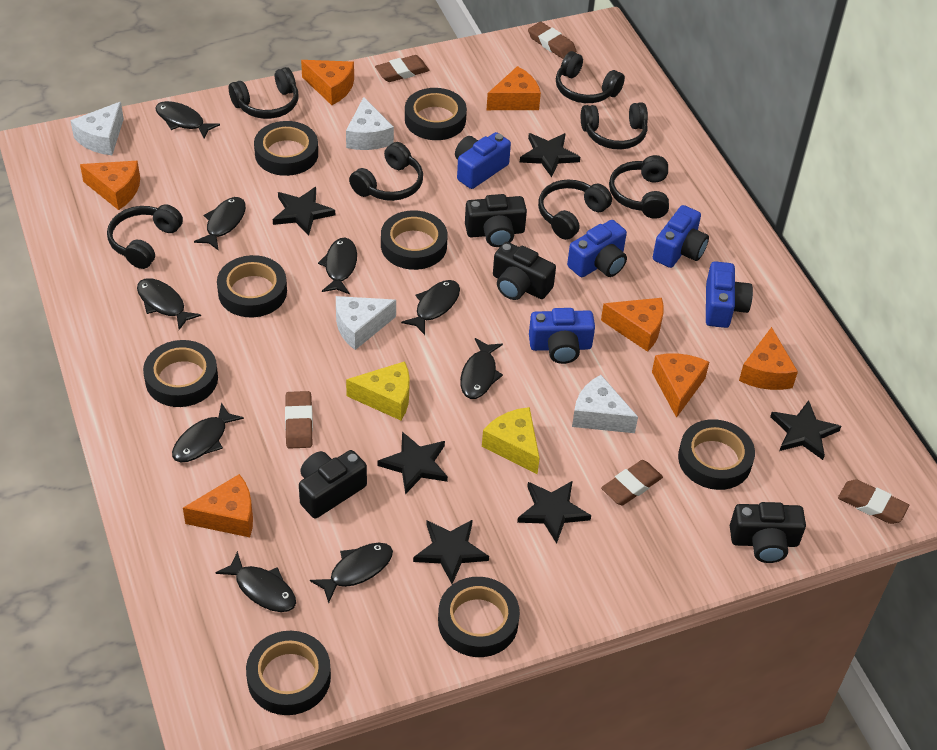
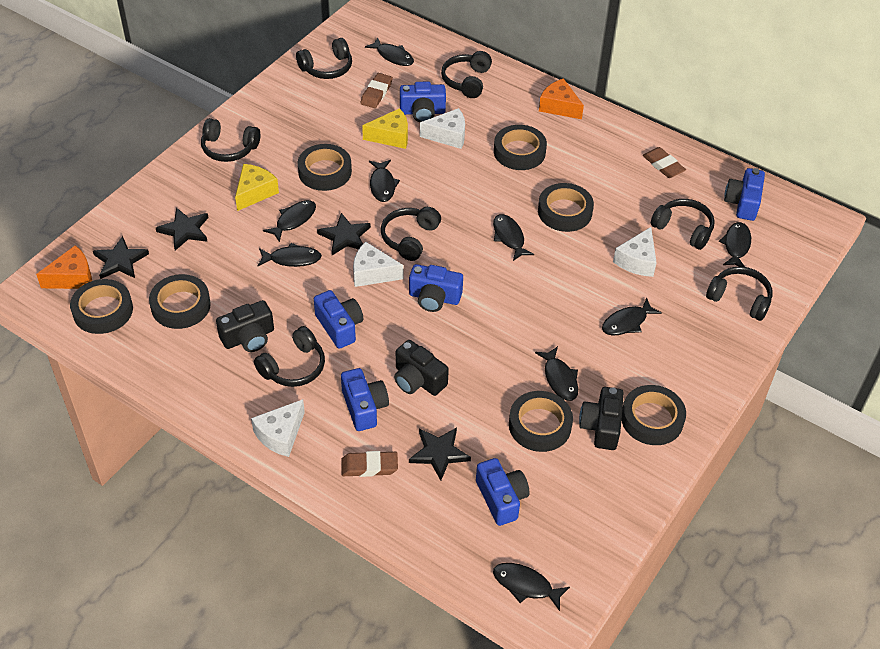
black camera: [299,450,367,518] [465,194,527,247] [493,242,556,300] [730,502,806,563] = 4 -> [216,300,274,352] [394,340,449,396] [579,387,624,450] = 3
black star: [273,187,335,236] [378,432,448,494] [413,519,489,584] [517,481,591,544] [520,133,580,177] [770,400,841,460] = 6 -> [93,236,149,279] [156,208,209,250] [317,213,371,255] [409,427,471,481] = 4
black tape: [143,340,218,407] [217,255,287,317] [246,631,331,715] [254,121,318,176] [381,210,448,270] [405,88,467,140] [438,577,520,657] [678,419,755,490] = 8 -> [70,279,133,334] [149,274,211,329] [298,144,352,191] [494,125,547,170] [509,391,573,452] [538,183,594,232] [621,385,686,445] = 7
blue camera: [455,132,511,189] [529,308,595,364] [567,220,627,277] [653,205,709,268] [706,261,753,328] = 5 -> [314,290,363,349] [341,368,389,431] [400,82,446,122] [409,264,463,312] [476,458,529,526] [724,168,765,221] = 6
brown eraser: [285,391,313,449] [375,55,430,82] [528,22,576,59] [601,460,663,505] [838,479,909,524] = 5 -> [341,451,398,477] [361,73,393,108] [643,147,686,178] = 3
orange cheese: [80,161,140,210] [183,474,253,537] [301,60,354,105] [487,66,541,110] [601,298,664,352] [652,353,709,418] [739,327,798,390] = 7 -> [36,245,92,289] [539,78,584,119] = 2

